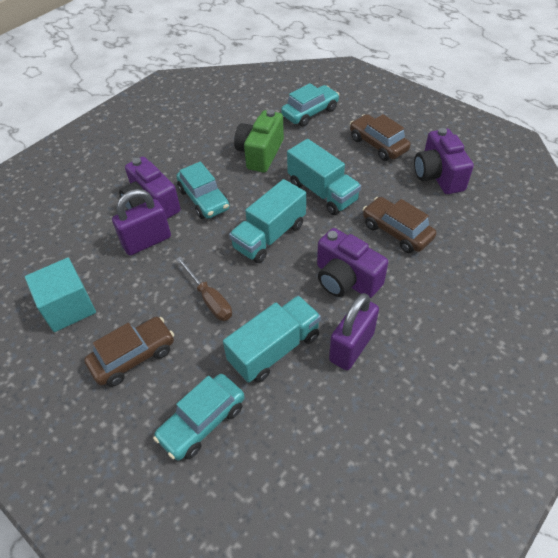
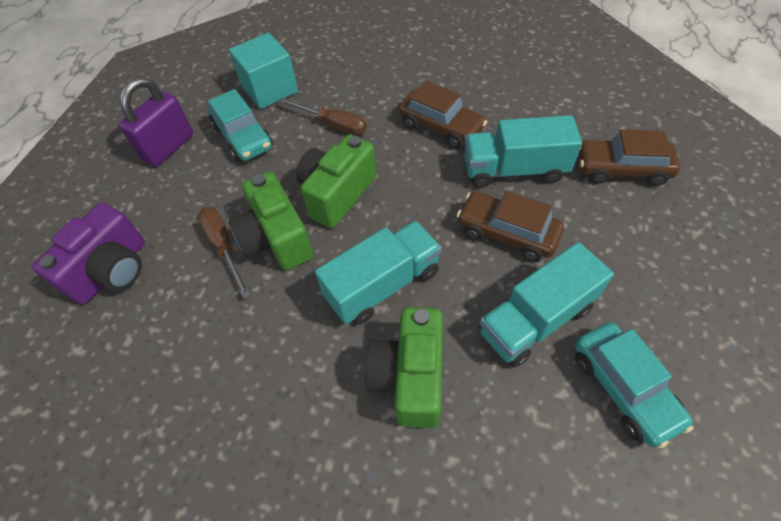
brown screwdriver: [176,256,232,321] = 1 -> [198,207,250,298] [278,98,367,135] = 2
green camera: [234,109,284,173] = 1 -> [229,172,313,270] [296,134,377,228] [365,307,443,428] = 3
purple camera: [119,157,181,219] [317,228,388,298] [414,128,474,194] = 3 -> [32,203,145,305] = 1
purple padlock: [112,189,171,255] [329,293,379,370] = 2 -> [119,77,193,167] = 1
turquoise car: [153,374,245,461] [176,161,230,219] [281,83,339,127] = 3 -> [208,89,273,162] [575,322,693,448] = 2

